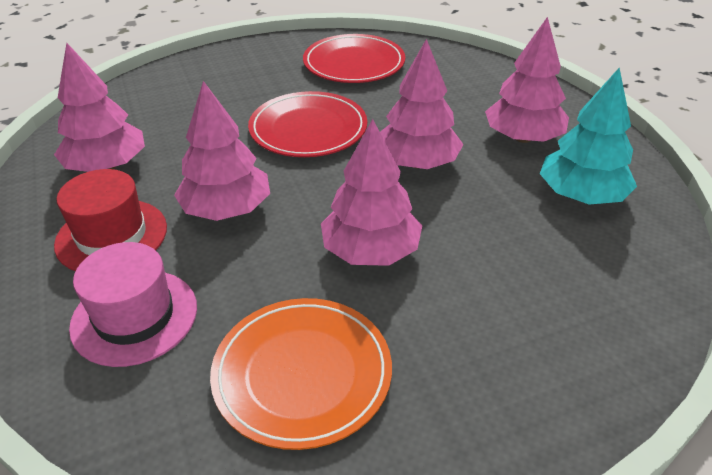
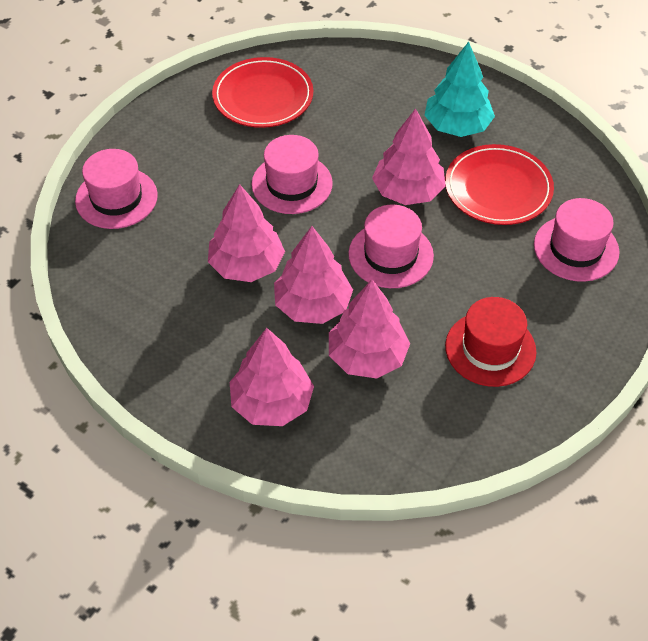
orange plate: [210,298,392,450] = 1 -> none = 0
pink hat: [69,242,197,367] = 1 -> [75,149,158,229] [251,135,333,214] [348,205,434,288] [534,198,619,282] = 4

